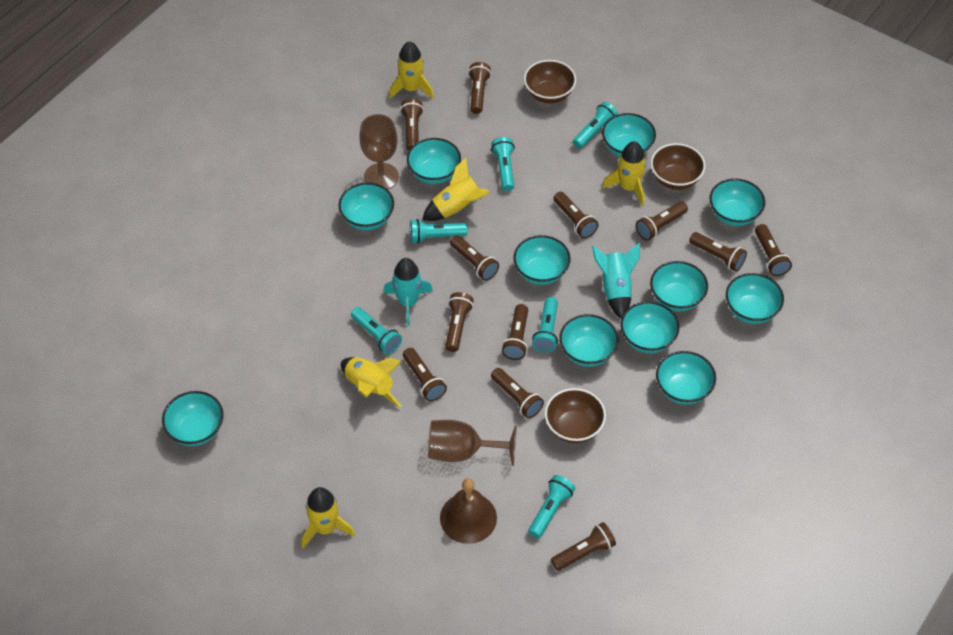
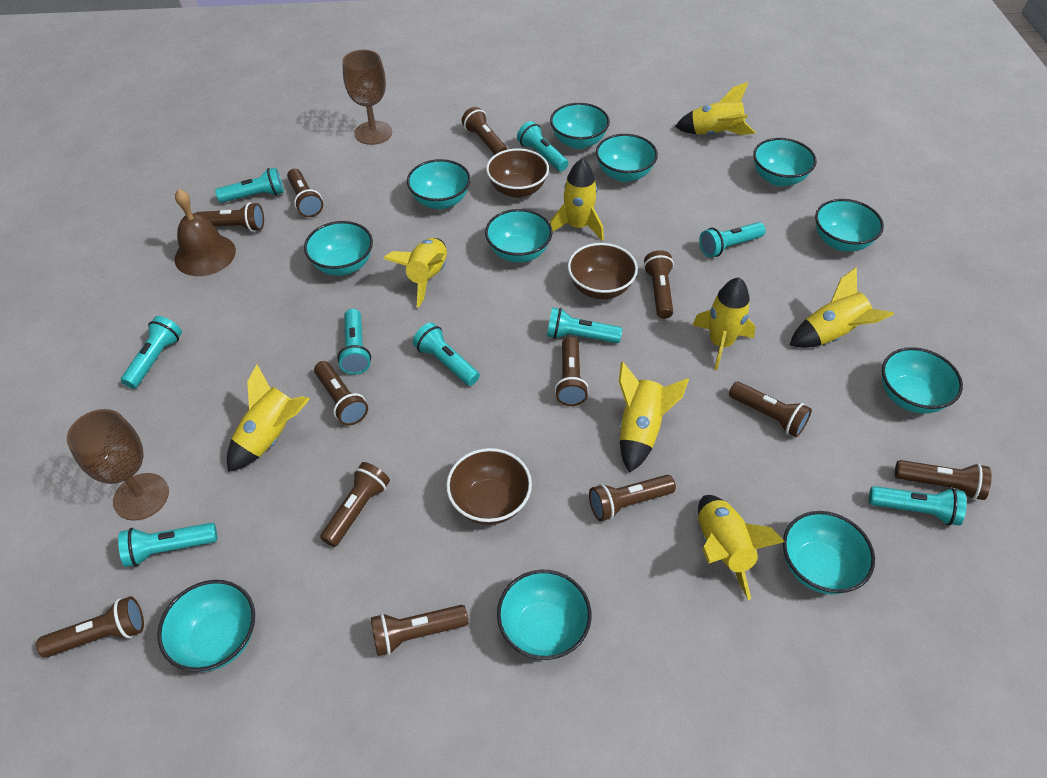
turquoise flashlight: [351,307,402,354] [410,219,468,244] [491,137,515,191] [528,475,575,538] [532,297,558,353] [573,102,618,149] = 6 -> [118,523,217,567] [121,316,182,389] [215,167,284,203] [338,309,371,375] [413,323,480,386] [517,121,569,171] [547,307,622,343] [699,222,766,257] [869,486,967,526] = 9
turquoise rocket: [384,258,433,326] [592,243,640,319] = 2 -> none = 0
yellow rocket: [301,487,355,548] [341,357,402,407] [389,41,434,99] [422,158,490,221] [602,141,646,206] = 5 -> [227,365,310,472] [383,238,447,307] [550,158,604,241] [619,362,689,473] [675,82,756,135] [692,277,755,370] [698,495,785,600] [790,267,894,348] = 8

